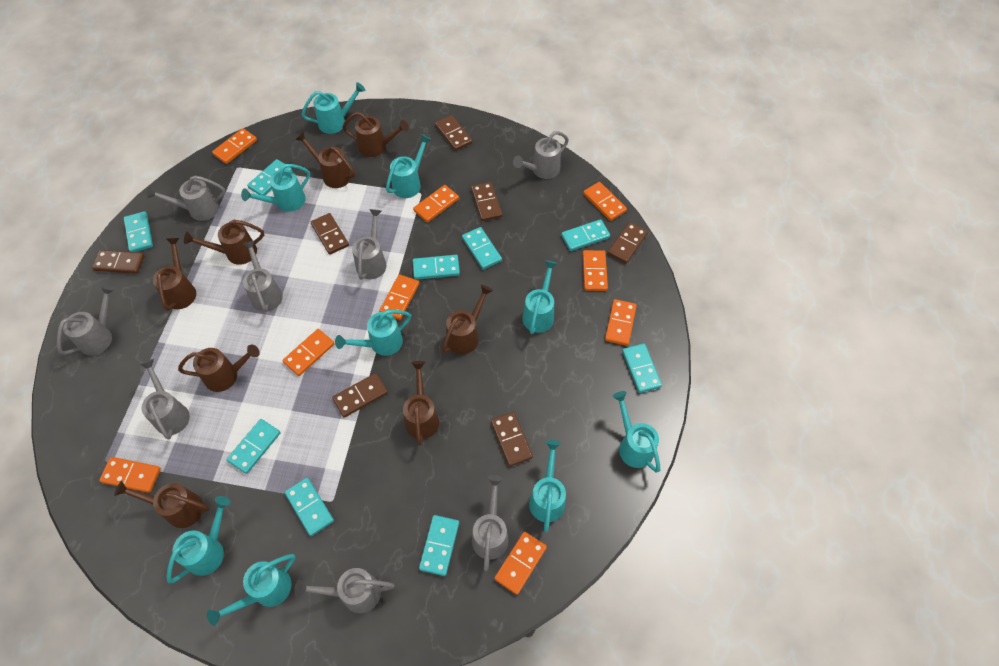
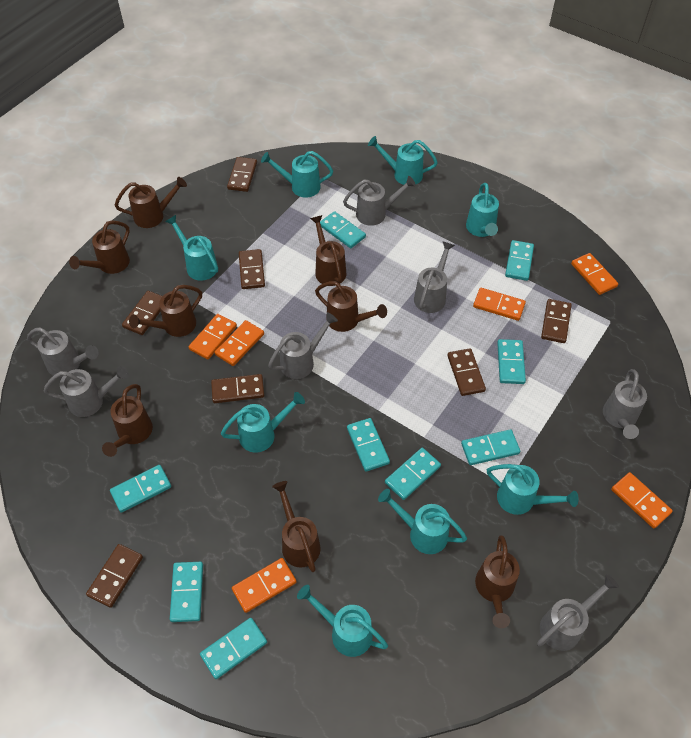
grey watering can: [57,284,115,355] [139,359,190,439] [146,176,225,221] [243,240,283,312] [294,568,394,613] [352,209,386,280] [472,475,509,571] [513,131,569,179] = 8 -> [27,327,99,377] [44,366,129,417] [268,312,338,379] [343,176,416,226] [414,241,455,313] [537,574,619,651] [603,369,647,439] = 7
orange domino: [99,457,161,493] [212,128,257,164] [282,329,335,376] [379,274,419,320] [413,185,459,223] [494,532,547,595] [583,182,627,221] [583,250,608,291] [605,299,637,346] = 9 -> [189,314,237,360] [215,320,264,366] [232,558,296,613] [473,288,526,321] [571,253,618,295] [611,472,673,529] = 6
turquoise watering can: [166,496,231,583] [207,554,295,626] [241,164,310,212] [301,82,366,134] [335,309,411,356] [386,134,432,198] [522,260,558,334] [529,440,566,532] [612,391,660,473] = 9 -> [165,215,218,281] [221,392,305,453] [261,151,333,198] [297,585,388,657] [368,136,438,185] [378,489,467,554] [466,183,499,237] [487,464,579,515] = 8

